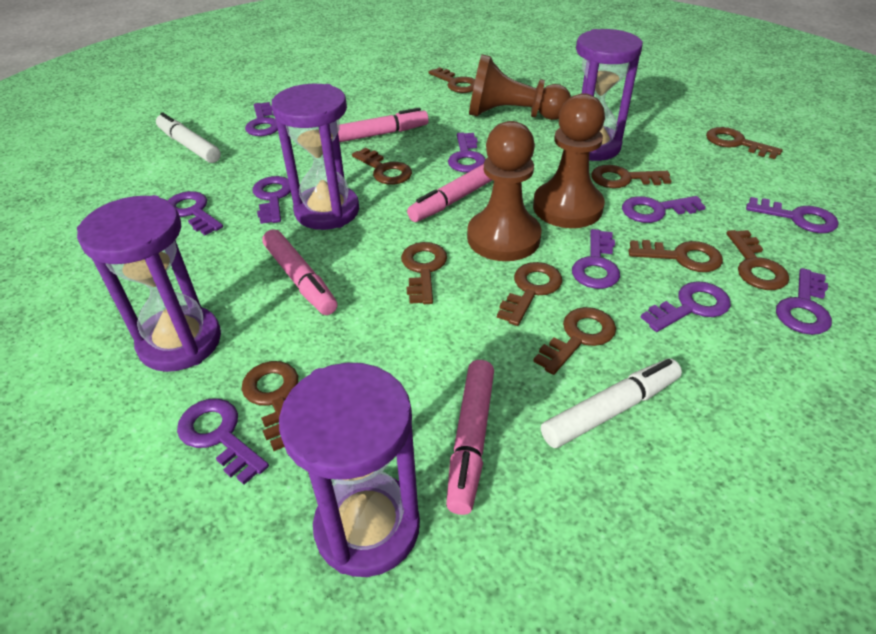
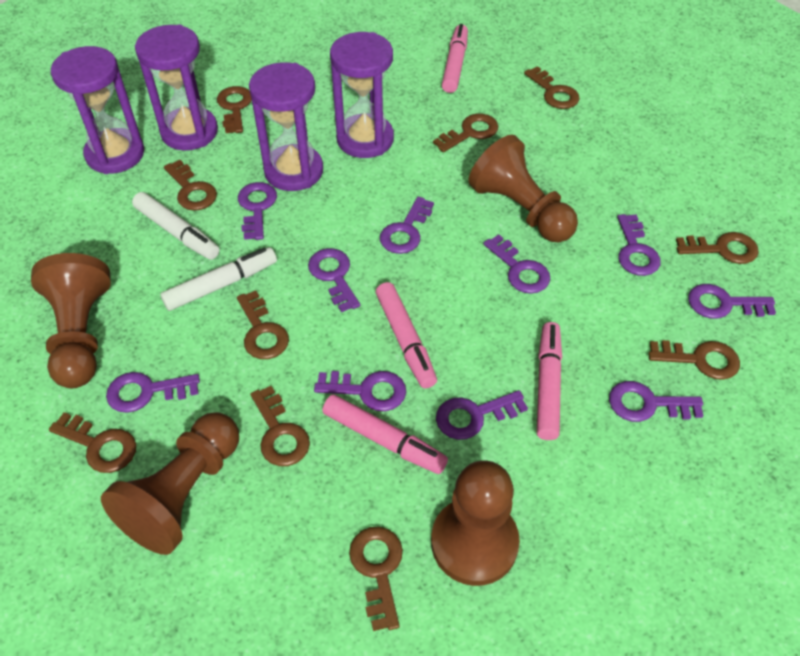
brown pawn: [467,121,542,261] [469,54,571,120] [533,93,605,228] = 3 -> [31,253,111,388] [101,412,239,555] [431,460,520,586] [468,135,578,242] = 4

